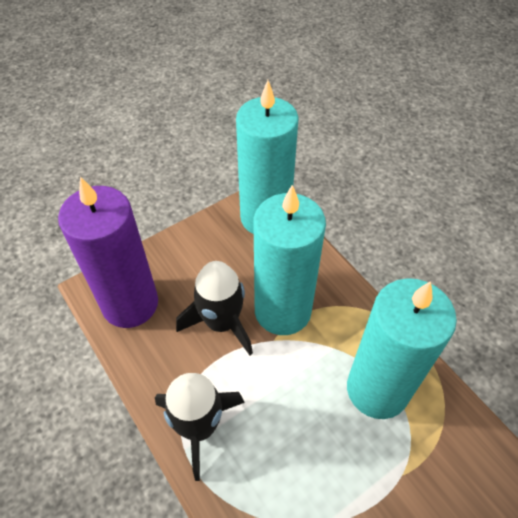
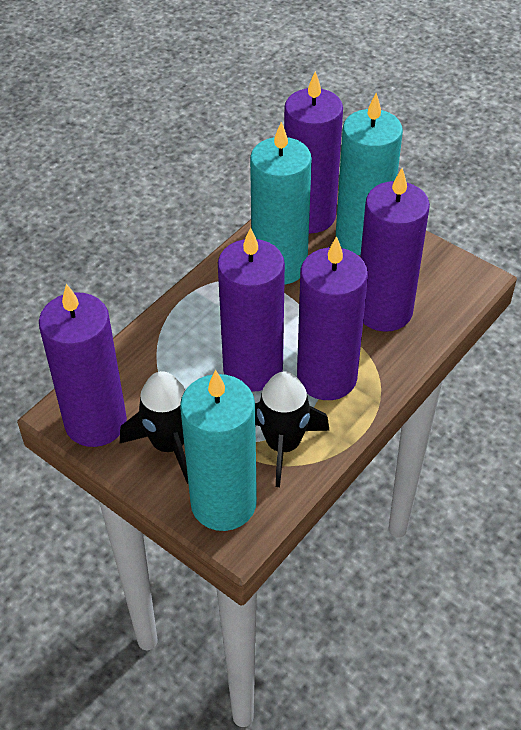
purple candle: [58,177,158,328] = 1 -> [39,284,127,447] [218,227,285,392] [284,71,343,233] [297,236,368,400] [360,168,430,332] = 5

